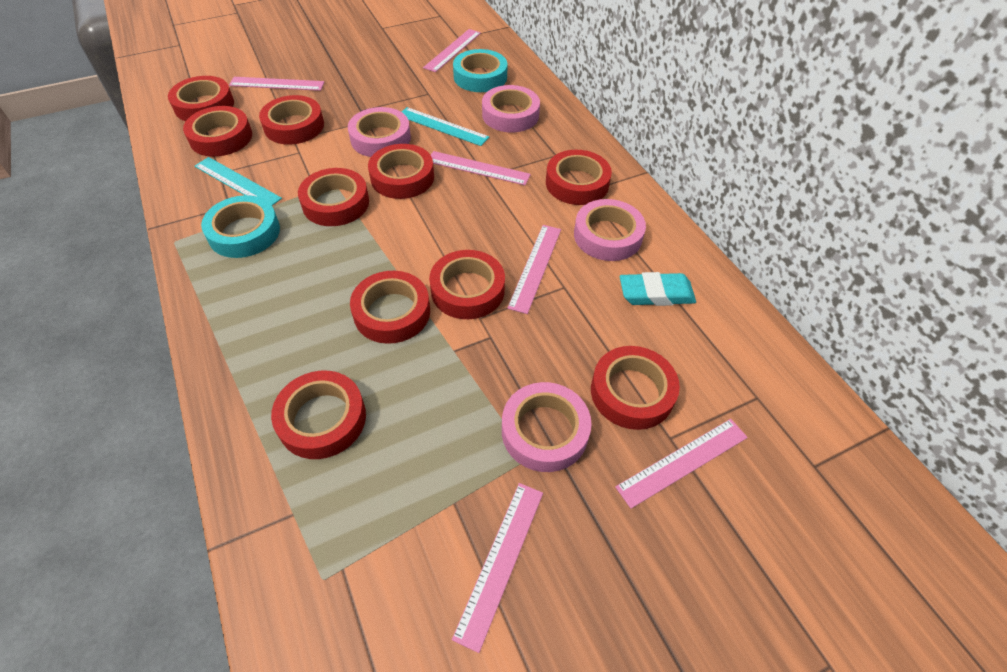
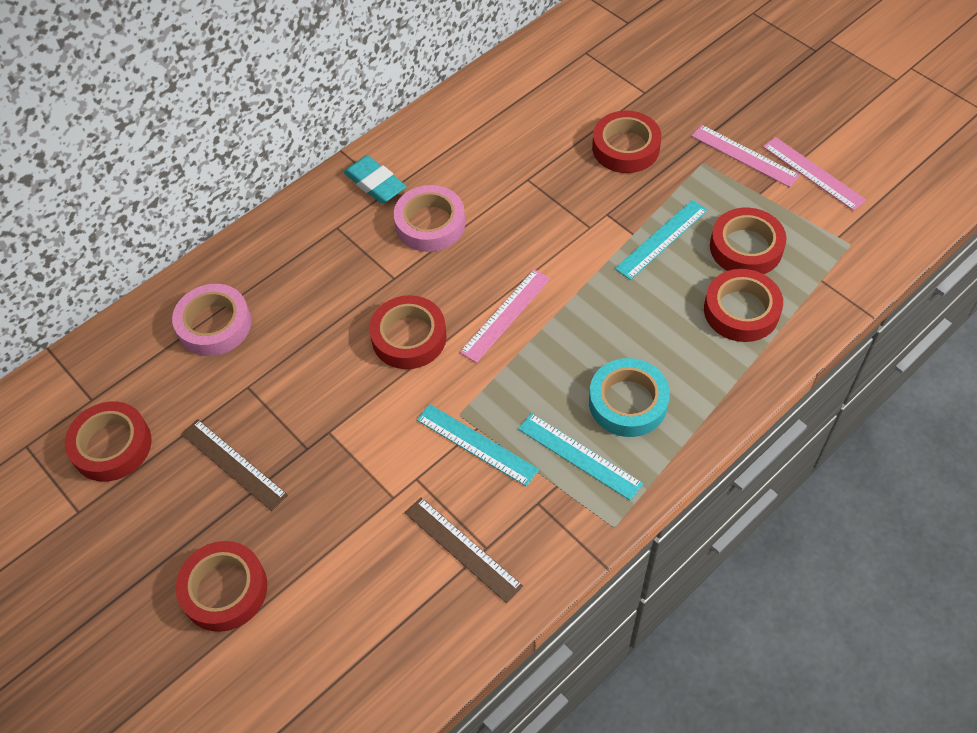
brown ruler: none = 0 -> [181,419,288,511] [405,497,523,603] = 2
pink ruler: [229,77,324,91] [423,29,481,72] [431,151,531,185] [452,483,543,653] [507,225,561,314] [615,419,748,509] = 6 -> [460,269,550,363] [691,125,800,187] [763,137,866,211] = 3
pink tape: [348,107,411,157] [482,85,540,132] [502,382,592,472] [574,199,646,261] = 4 -> [172,284,251,356] [394,185,465,252] = 2
red tape: [168,76,234,121] [183,106,252,157] [259,95,324,145] [271,371,366,459] [298,168,369,226] [350,271,430,344] [368,144,434,199] [429,250,505,319] [546,150,612,205] [591,346,680,430] = 10 -> [65,401,151,482] [176,541,267,632] [369,295,447,369] [592,111,661,173] [704,269,783,342] [710,208,787,274] = 6
turquoise ruler: [195,157,282,206] [402,107,489,146] = 2 -> [417,404,539,487] [518,413,643,501] [615,200,708,280] = 3
turquoise tape: [201,195,280,258] [453,49,508,92] = 2 -> [589,358,670,437] = 1

